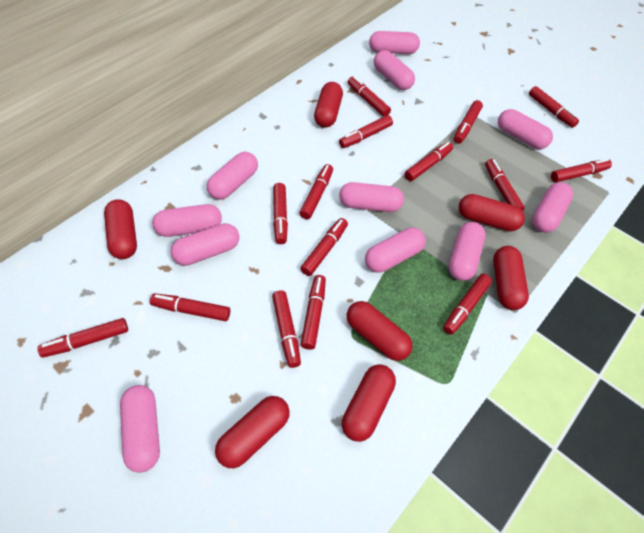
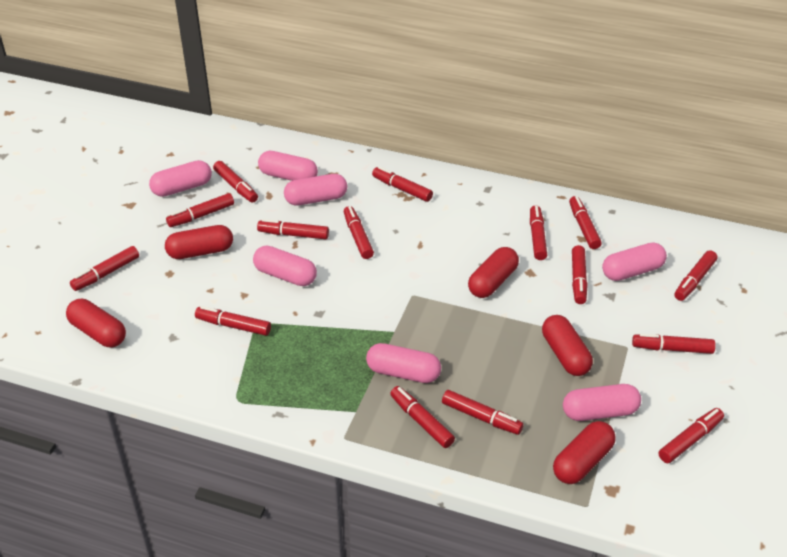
pink capsule: [120,385,160,473] [152,204,222,237] [171,223,239,266] [207,152,258,200] [339,182,404,212] [365,227,426,273] [369,31,420,54] [374,50,415,90] [448,222,485,281] [498,109,553,149] [532,182,573,233] = 11 -> [149,160,212,197] [253,245,317,286] [258,151,318,181] [284,174,347,205] [366,343,441,383] [563,384,641,421] [602,242,667,281] = 7
red capsule: [104,199,137,259] [215,396,290,468] [314,82,343,127] [342,364,396,442] [347,301,413,361] [459,194,525,231] [493,246,529,310] = 7 -> [66,299,126,347] [165,225,233,259] [468,247,519,298] [542,315,593,376] [553,421,616,484] = 5

